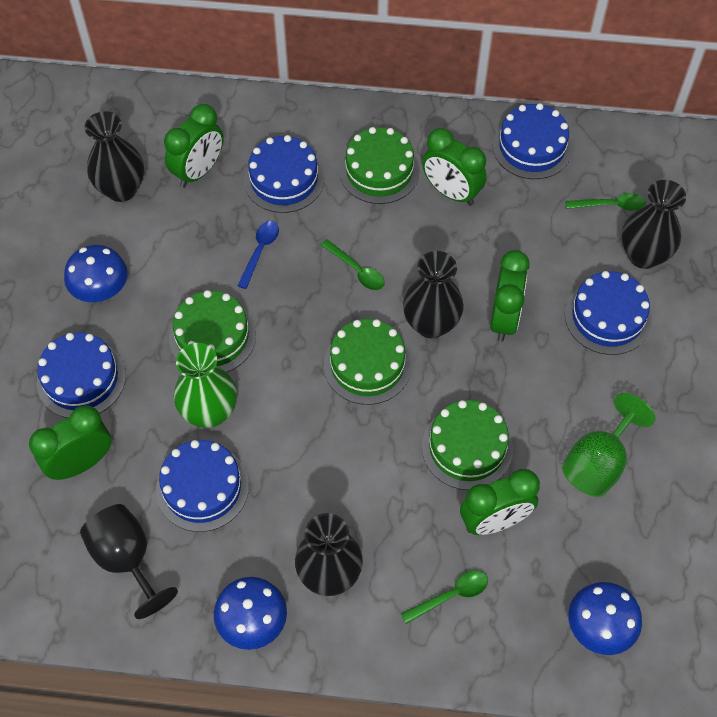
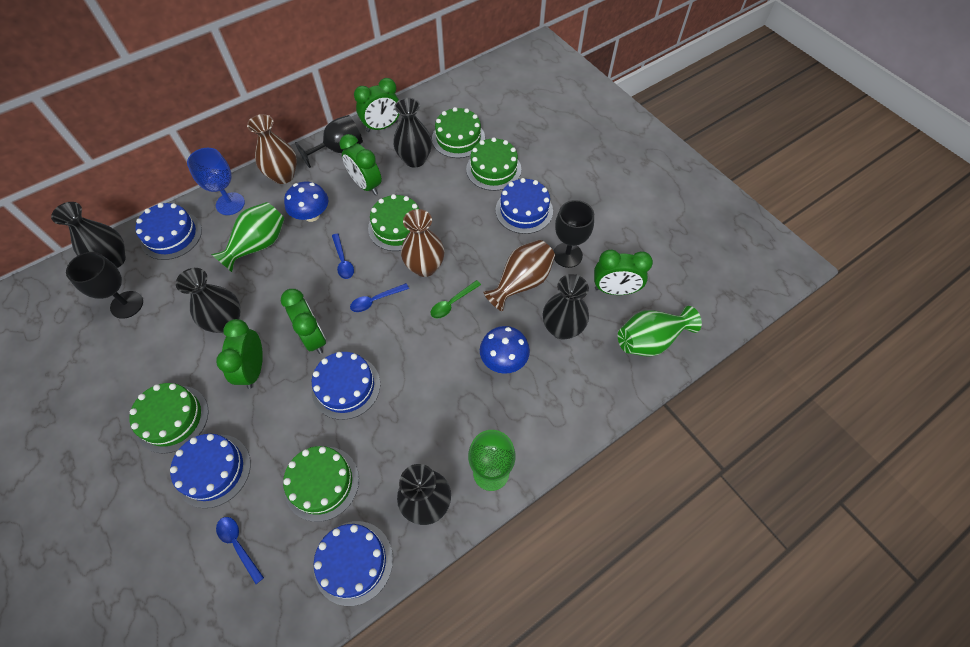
black goblet: [80,504,178,619] = 1 -> [66,252,143,319] [295,115,363,168] [554,200,594,268] = 3
black vase: [85,111,144,202] [295,513,363,596] [403,251,464,338] [621,180,686,269] = 4 -> [51,202,126,268] [176,268,241,333] [393,98,432,168] [397,464,451,525] [543,274,589,340] = 5
blue goblet: none = 0 -> [187,148,245,215] = 1
blue mushroom: [64,245,128,302] [214,577,287,650] [568,582,642,655] = 3 -> [284,181,328,222] [480,326,530,374] = 2
blue spoon: [237,221,279,289] = 1 -> [216,517,264,584] [332,233,354,279] [350,283,409,312] = 3
brown vase: none = 0 -> [247,114,297,184] [401,209,444,277] [483,240,555,311] = 3
green cake: [169,290,256,372] [324,319,411,405] [339,127,419,204] [422,400,513,490] = 4 -> [129,383,209,454] [283,446,359,522] [368,194,419,251] [432,107,485,158] [466,137,521,191] = 5
green spoon: [321,239,385,290] [401,570,488,624] [565,193,646,211] = 3 -> [431,280,481,318] = 1
green vase: [174,343,237,428] = 1 -> [211,202,285,272] [618,306,702,357] = 2

